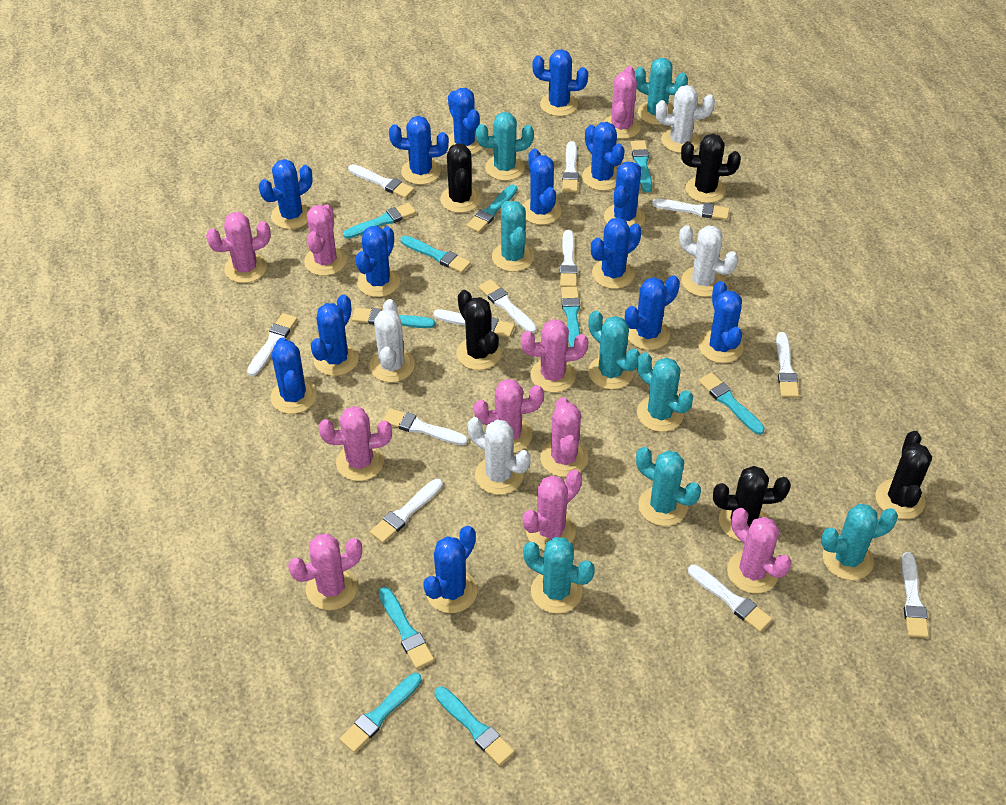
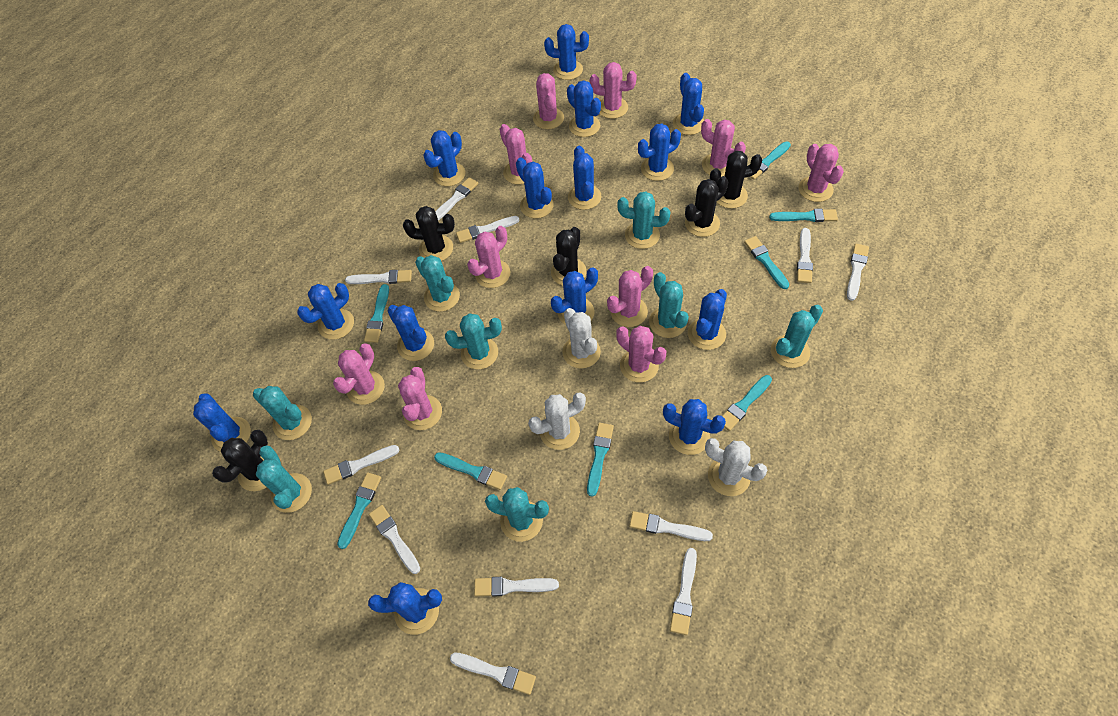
turquoise brush: [340,673,422,753] [343,203,416,239] [352,308,435,328] [378,587,434,669] [400,236,471,273] [434,686,514,766] [466,185,517,233] [561,287,580,347] [630,140,652,193] [699,372,765,435] = 10 -> [337,472,381,549] [364,284,389,343] [434,452,507,490] [587,423,614,497] [722,375,772,431] [744,236,790,289] [750,141,791,180] [769,209,838,222] = 8
white brush: [247,313,297,376] [348,164,414,198] [370,479,443,543] [383,408,468,445] [433,309,515,338] [478,279,537,333] [560,230,577,287] [562,141,579,192] [652,199,730,220] [688,565,772,632] [776,332,799,398] [901,552,929,638] = 12 -> [323,445,399,485] [345,270,412,284] [369,505,420,574] [435,177,478,220] [450,653,536,695] [456,216,519,243] [474,577,559,597] [629,511,713,541] [670,548,697,635] [797,228,813,283] [847,244,869,301] = 11
white cactus: [369,299,415,383] [468,417,531,495] [656,85,715,153] [679,225,738,297] = 4 -> [528,392,586,450] [562,308,601,368] [705,438,767,496] = 3

